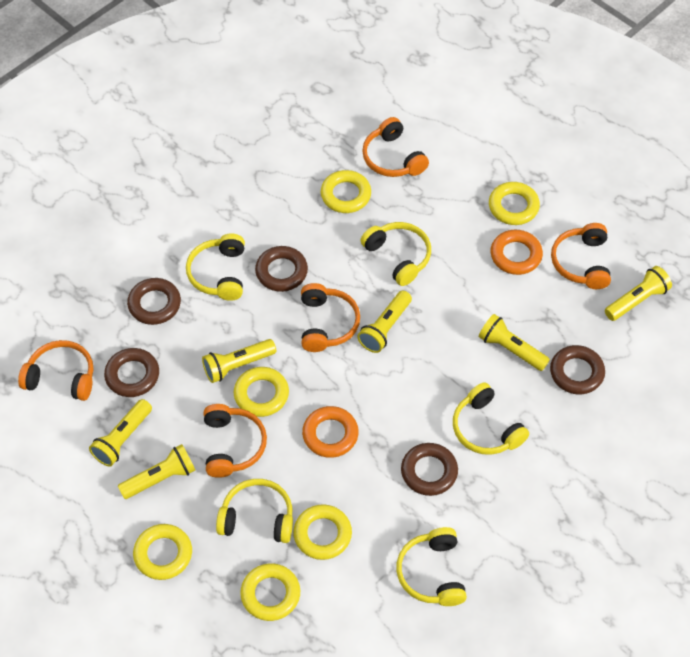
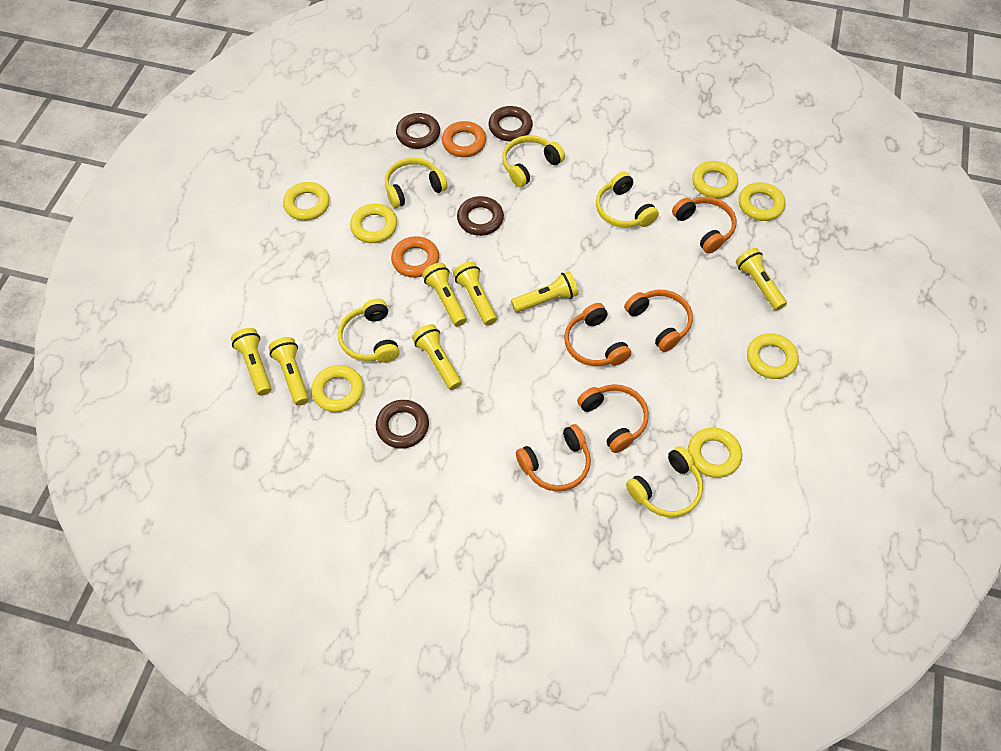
brown ring: [104,348,159,397] [127,278,181,325] [255,246,308,292] [401,443,458,496] [550,345,605,394] = 5 -> [376,400,429,449] [396,113,440,149] [457,196,504,236] [489,106,533,141] = 4
yellow flashlight: [89,399,152,467] [118,444,195,499] [202,339,276,383] [357,290,412,353] [479,314,550,371] [605,266,672,321] = 6 -> [231,328,272,396] [269,337,309,406] [412,324,462,390] [422,263,467,326] [453,262,497,326] [511,271,579,313] [735,248,787,311] = 7
yellow ring: [133,524,192,580] [234,367,289,417] [240,563,300,621] [293,504,352,560] [321,170,371,213] [489,182,540,225] = 6 -> [283,182,330,221] [311,365,364,412] [350,204,397,243] [688,428,742,478] [692,161,738,199] [739,182,786,221] [747,333,799,379] = 7

